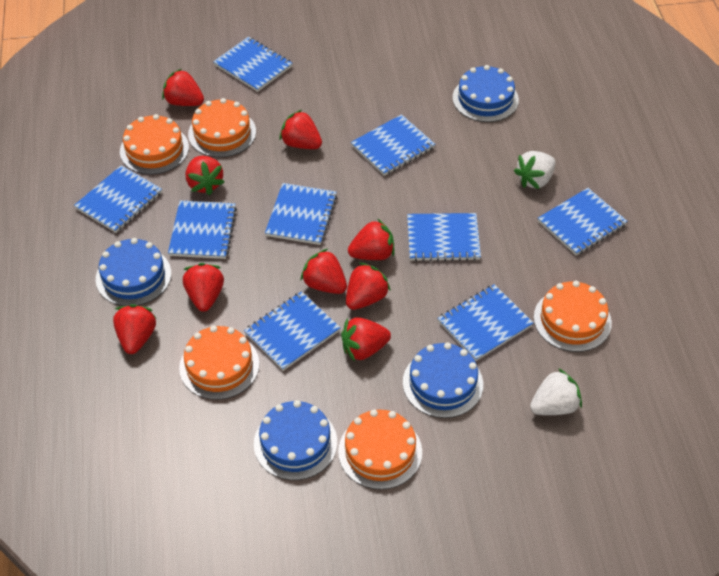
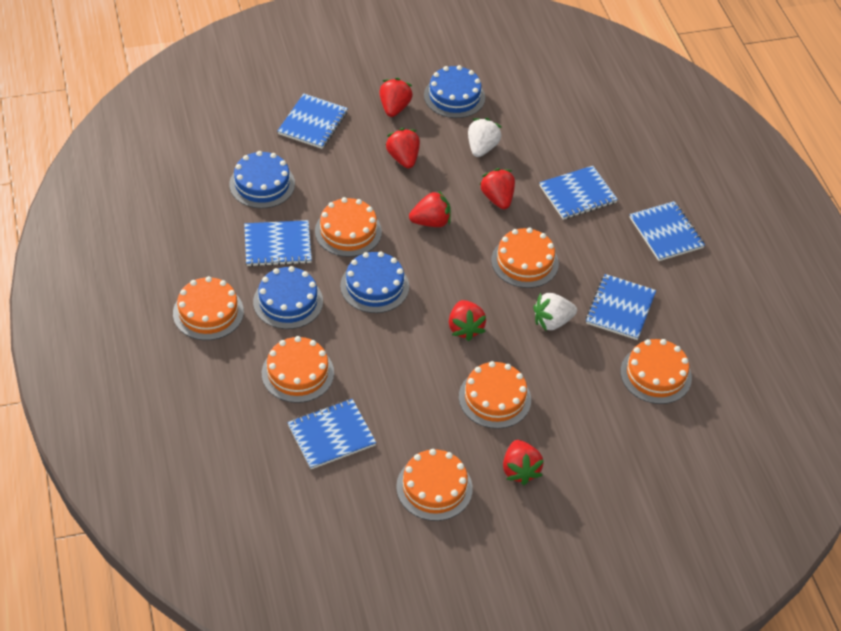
blue notebook: [74,165,162,233] [168,200,237,259] [213,37,293,92] [244,291,341,371] [265,183,337,245] [351,114,435,176] [407,213,481,262] [437,284,533,361] [538,188,627,255] = 9 -> [244,220,312,267] [278,93,348,149] [287,399,376,469] [539,166,618,220] [586,274,656,340] [629,201,705,261] = 6
orange cake: [120,114,189,175] [179,326,259,400] [188,98,256,157] [338,409,422,489] [534,281,612,352] = 5 -> [173,276,244,340] [262,336,334,403] [315,197,382,257] [396,449,473,521] [459,361,531,429] [491,228,559,288] [620,339,692,404] = 7
red strawberry: [113,304,157,354] [162,69,204,106] [183,263,224,312] [186,156,225,195] [279,110,322,149] [300,249,347,294] [341,317,391,362] [346,263,391,310] [348,218,394,260] = 9 -> [379,78,413,117] [385,128,420,168] [409,190,451,227] [449,300,486,341] [479,168,515,209] [503,440,544,485] = 6

